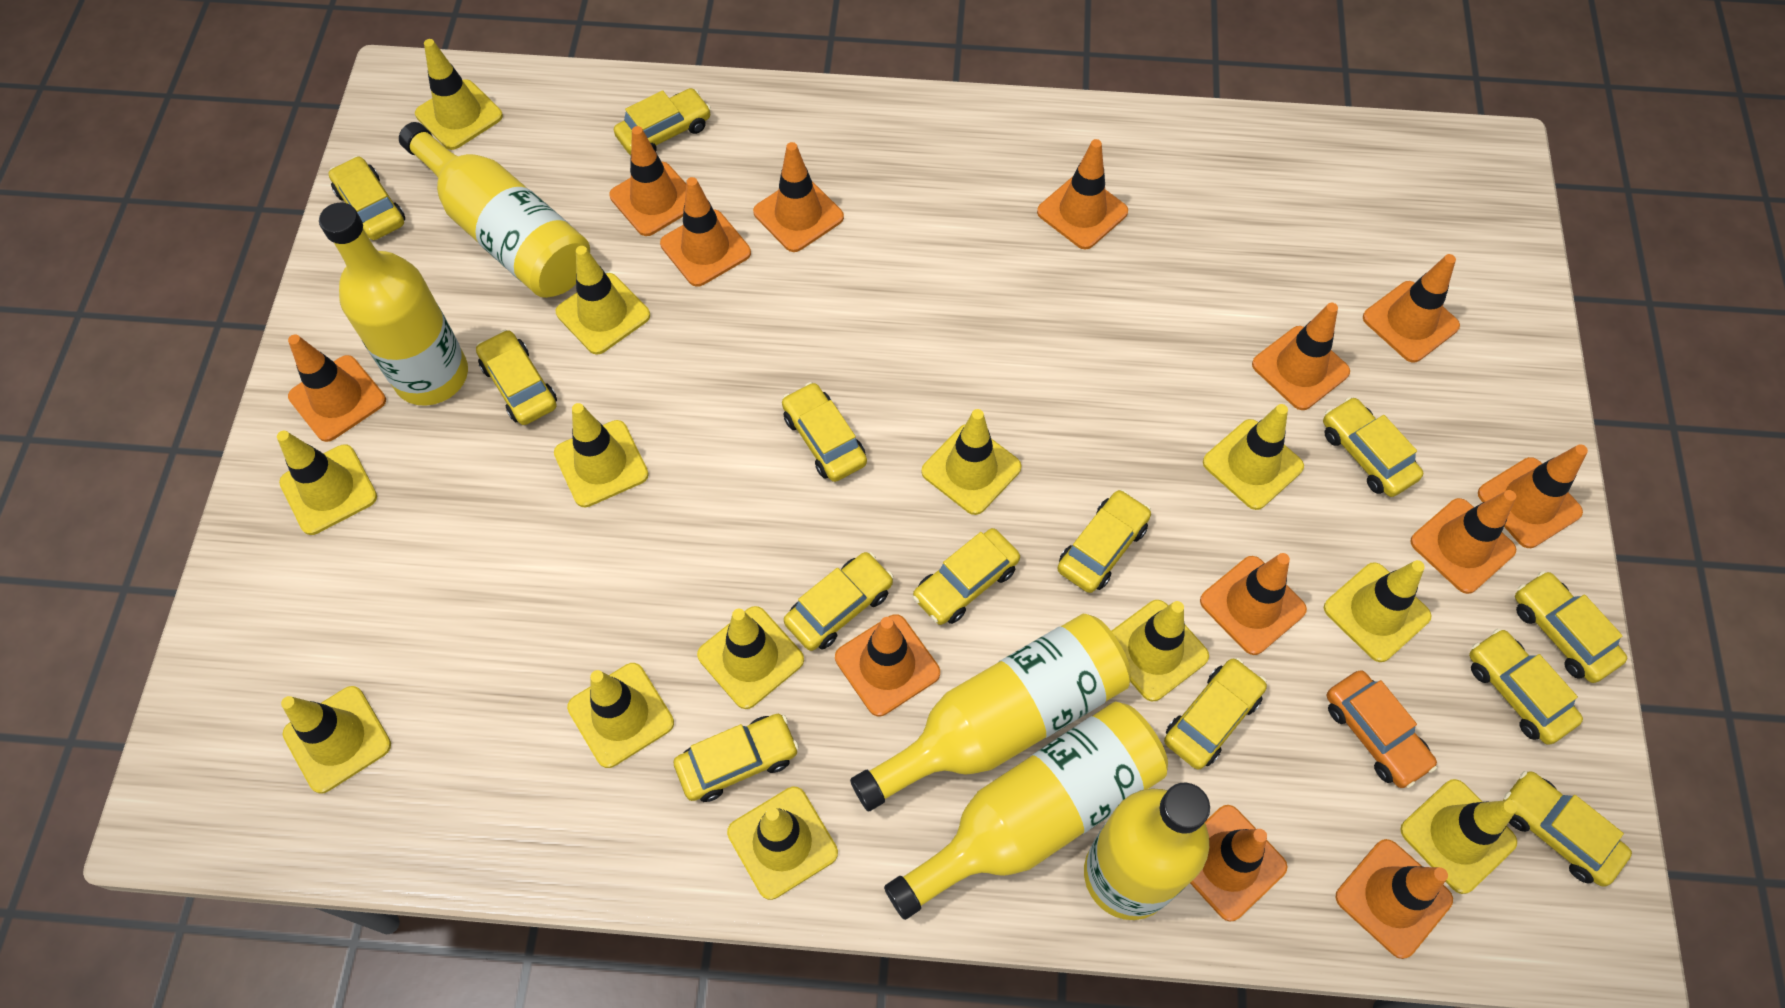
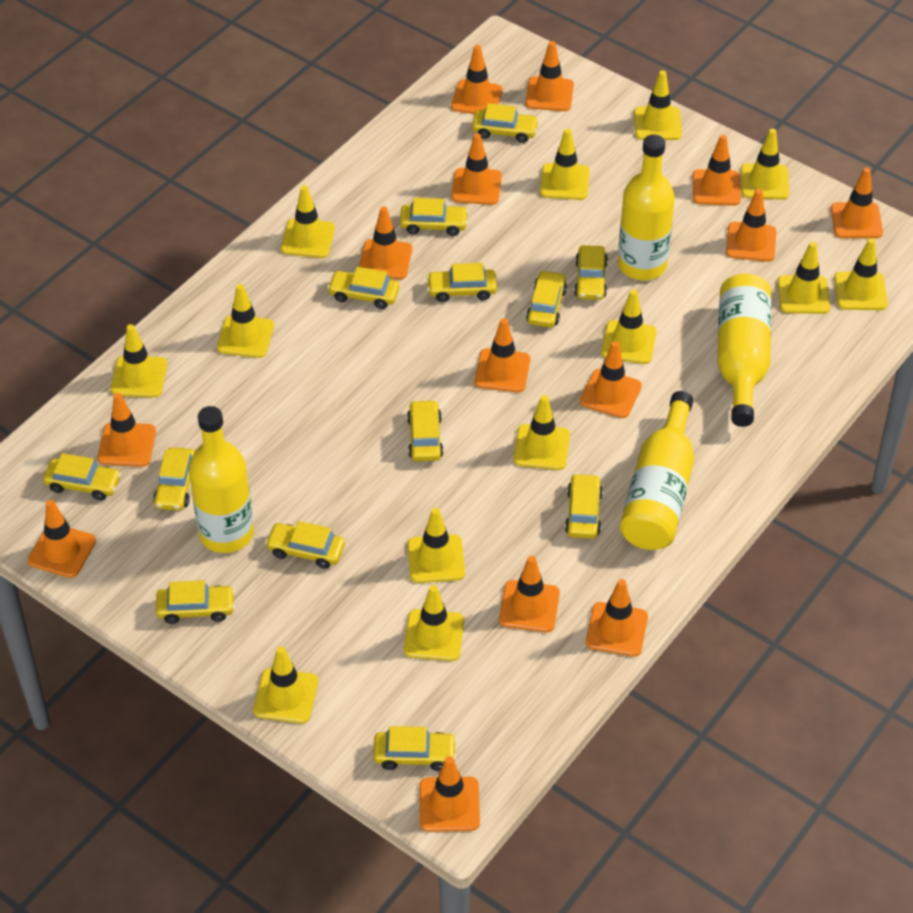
orange car: [1327,670,1437,788] = 1 -> none = 0
orange traffic cone: [288,334,386,442] [609,126,686,236] [660,177,751,287] [753,142,844,252] [835,614,940,716] [1037,139,1128,249] [1190,805,1287,922] [1200,553,1307,655] [1252,303,1350,410] [1336,839,1453,959] [1363,254,1460,363] [1410,490,1516,594] [1478,444,1588,548] = 13 -> [28,500,96,578] [98,393,156,467] [359,206,412,279] [419,756,480,832] [451,45,503,114] [452,133,502,205] [475,318,530,392] [499,556,560,632] [526,41,574,111] [580,341,642,418] [586,579,648,657] [693,135,741,206] [726,189,777,262] [831,167,883,238] = 14
yellow bottle: [319,203,468,406] [399,122,590,298] [850,614,1131,811] [884,702,1168,920] [1084,783,1210,920] = 5 -> [189,406,254,553] [618,134,675,280] [620,391,694,550] [718,274,772,427] = 4

